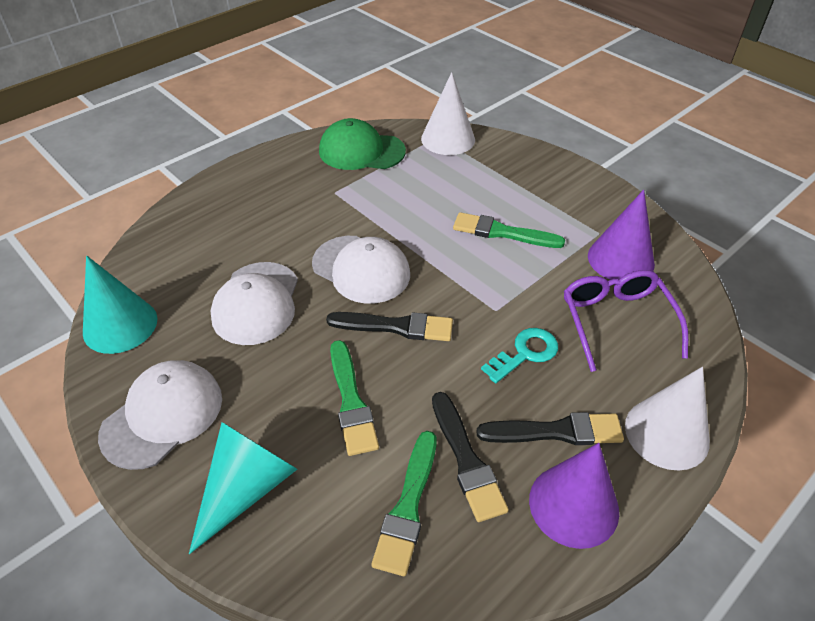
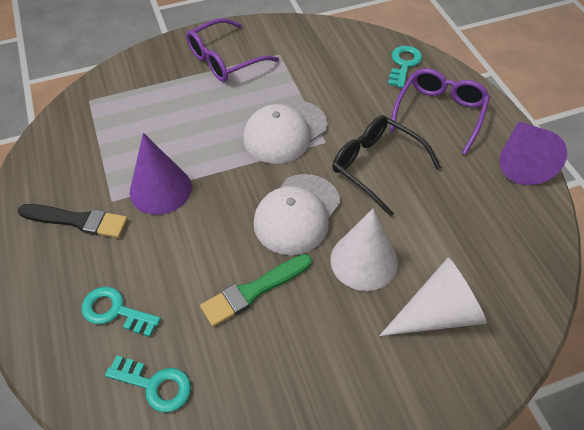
black brush: [326,312,453,341] [432,392,509,522] [476,412,624,445] = 3 -> [18,204,128,238] = 1
black glasses: none = 0 -> [332,115,441,217] = 1
green brush: [330,340,379,456] [372,431,436,576] [453,212,565,248] = 3 -> [200,254,312,327] = 1
green cap: [319,118,406,170] = 1 -> none = 0
purple glasses: [564,270,688,372] = 1 -> [186,18,279,82] [390,68,490,155] = 2
turquoise cone: [83,255,157,354] [189,422,298,554] = 2 -> none = 0
turquoise key: [481,328,558,383] = 1 -> [82,287,161,337] [105,356,191,413] [388,46,422,88] = 3
white cap: [98,360,222,470] [210,262,298,345] [312,236,410,304] = 3 -> [243,100,327,164] [254,174,340,255] = 2

